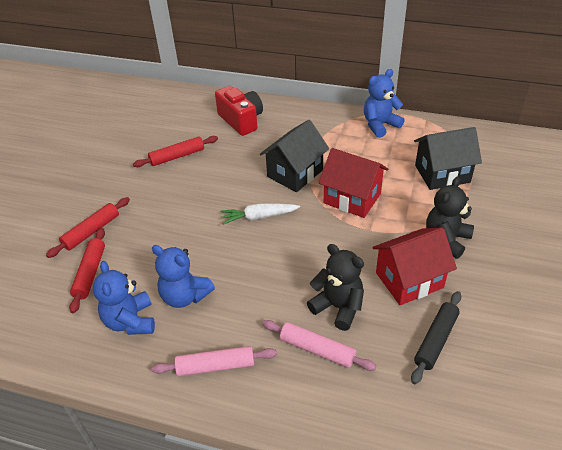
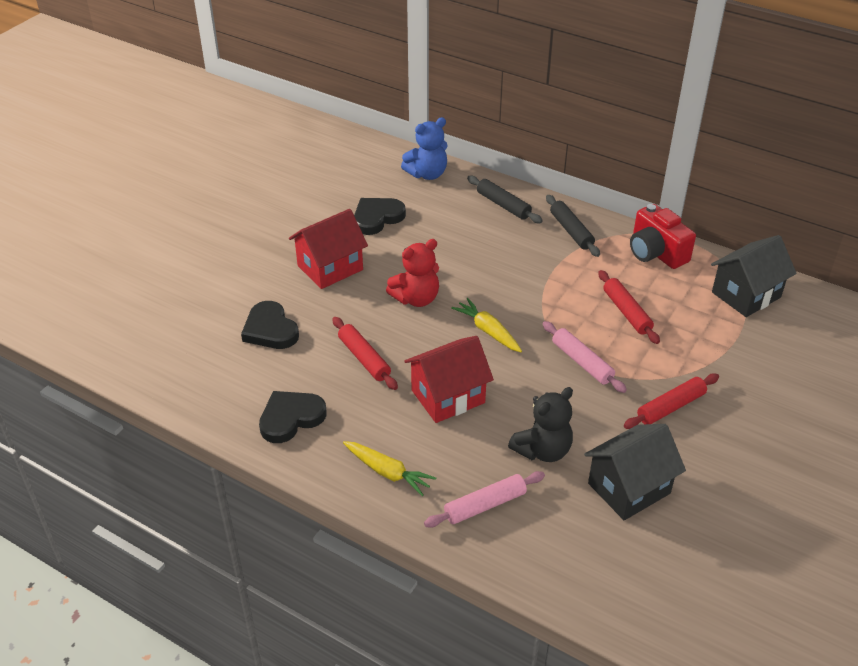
black heart: none = 0 -> [241,301,299,349] [259,391,326,443] [354,198,406,235] = 3
black rolling pin: [411,291,461,384] = 1 -> [467,176,543,223] [546,195,600,257] = 2
black teddy bear: [307,244,364,331] [426,177,474,259] = 2 -> [508,387,573,462] = 1
blue teddy bear: [93,261,155,335] [152,245,215,308] [364,69,405,138] = 3 -> [401,117,448,180] = 1
red teddy bear: none = 0 -> [386,239,439,307] = 1
white carrot: [220,203,300,225] = 1 -> none = 0
yellow carrot: none = 0 -> [343,441,436,496] [451,298,522,352] = 2

